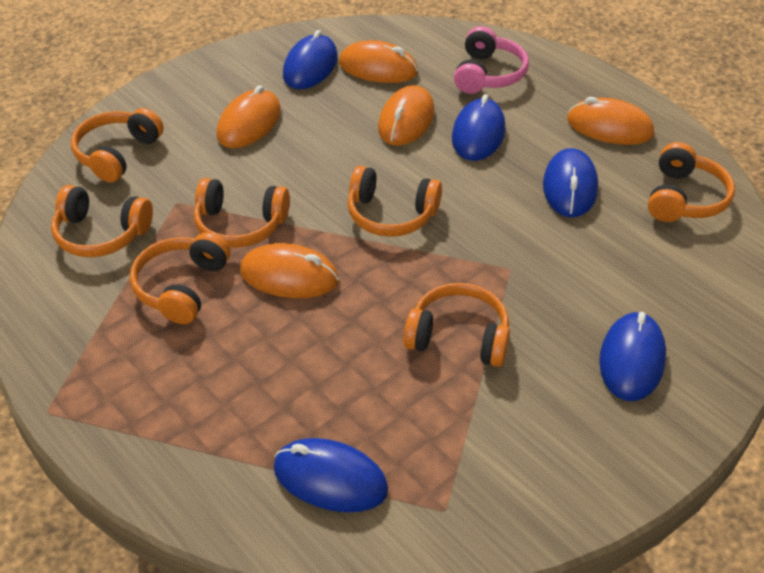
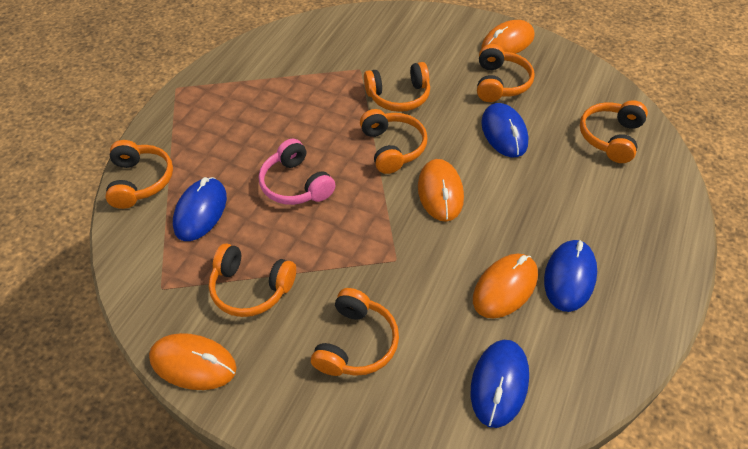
blue mouse: [273,438,388,512] [283,30,338,89] [452,94,506,161] [543,148,598,217] [599,312,666,401] = 5 -> [173,177,227,241] [471,340,529,428] [481,103,528,157] [544,239,597,312] = 4
orange mouse: [217,85,281,148] [240,243,339,298] [339,40,418,83] [378,85,435,146] [567,97,654,145] = 5 -> [149,333,237,390] [418,159,464,222] [473,253,538,319] [481,20,535,54] = 4

